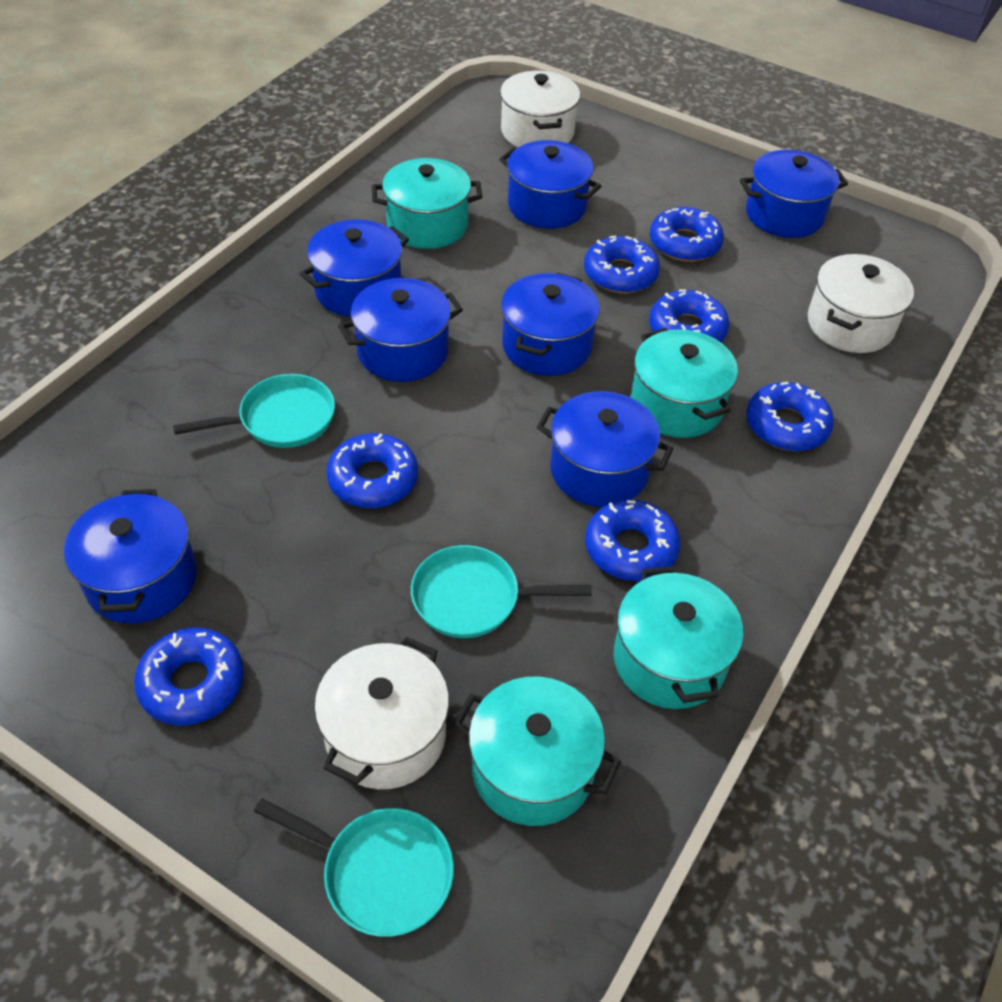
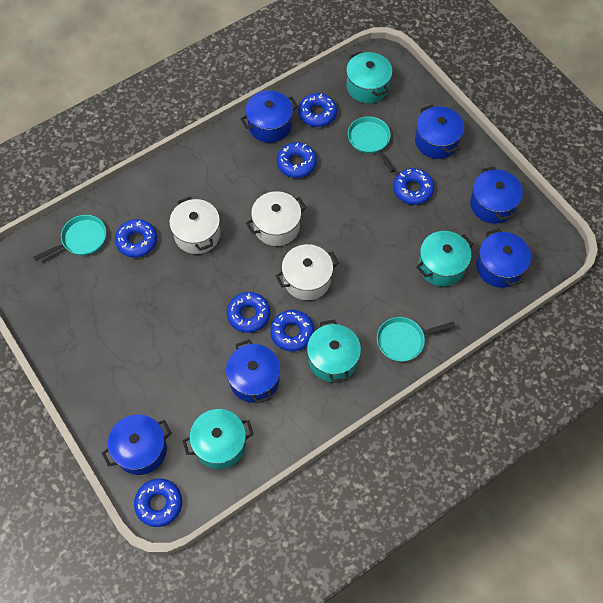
blue pot: [64,489,197,624] [300,220,409,317] [338,278,463,382] [499,140,601,229] [501,272,600,376] [537,391,673,507] [740,150,848,238] = 7 -> [102,415,171,475] [226,339,280,404] [240,91,298,143] [415,105,464,159] [470,166,523,224] [476,228,531,288] = 6

